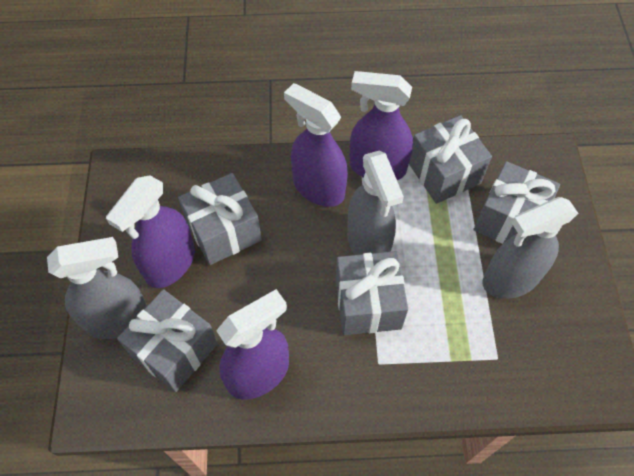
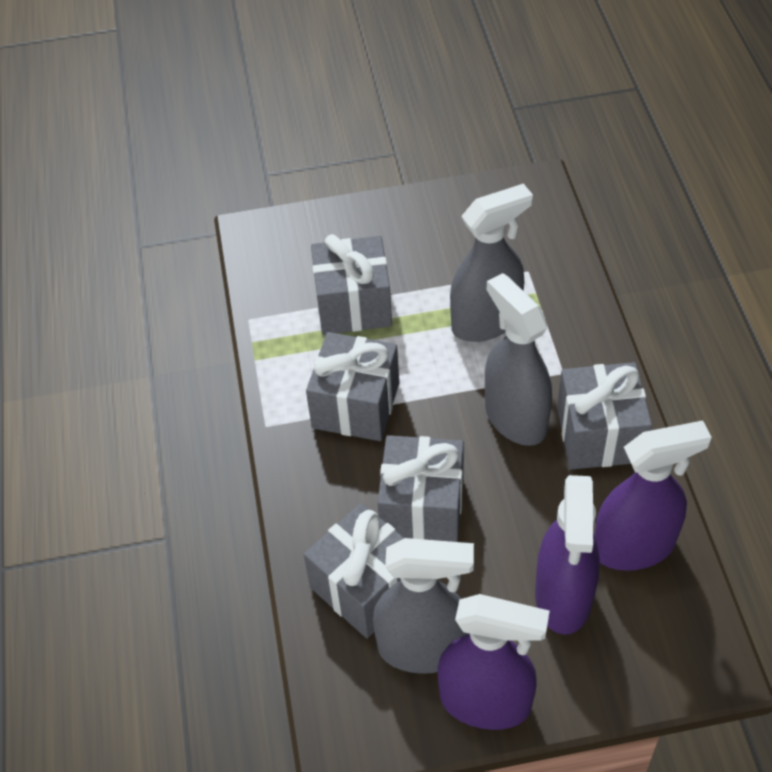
purple spray bottle: [106,175,195,288] [216,289,289,400] [284,83,348,207] [350,71,413,180] = 4 -> [438,594,550,730] [535,475,600,635] [594,420,712,571] = 3

